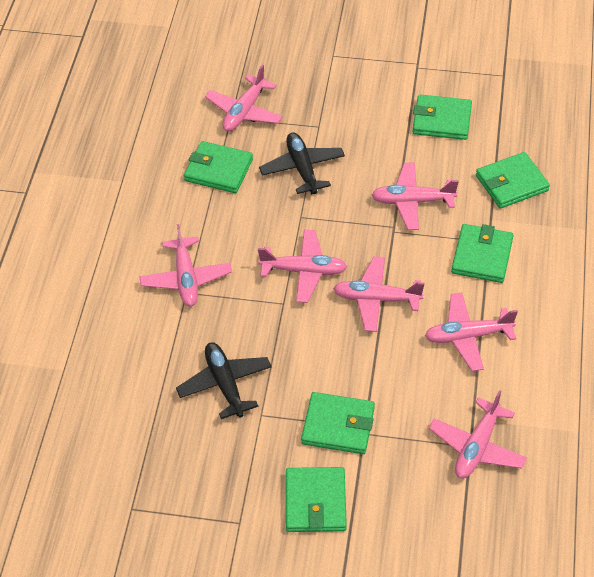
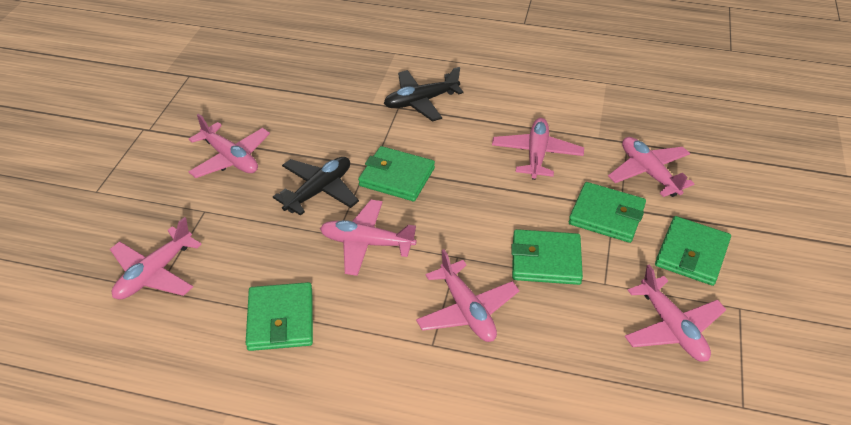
green wallet: [184,141,253,193] [286,467,347,532] [301,392,375,454] [412,95,472,140] [451,224,514,283] [476,152,550,209] = 6 -> [246,282,313,351] [358,146,435,201] [511,229,583,285] [569,182,646,243] [655,216,731,286] = 5

